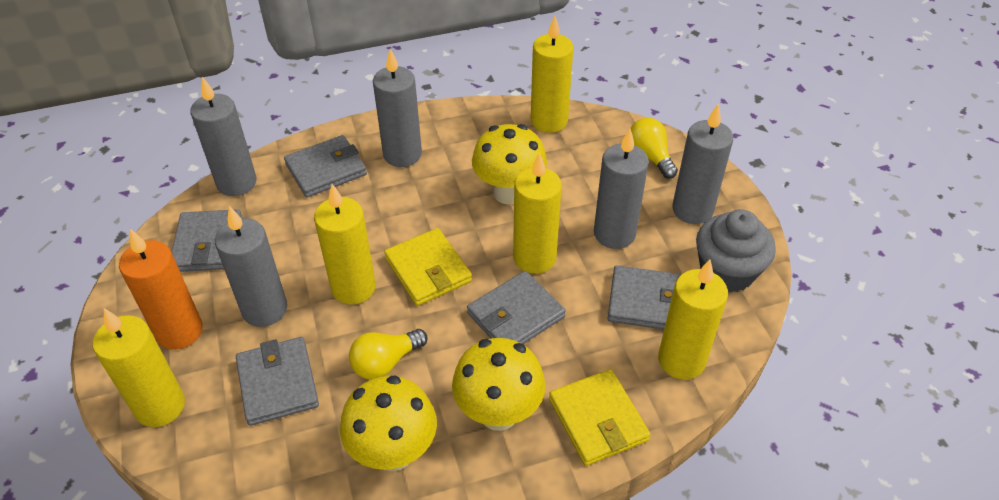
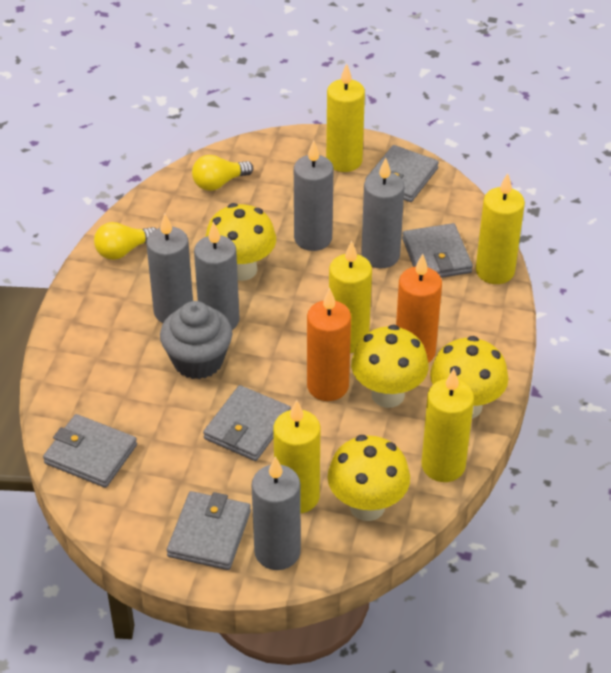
orange candle: [119,229,203,350] = 1 -> [307,288,351,401] [396,254,442,363] = 2
yellow mushroom: [340,376,437,471] [452,338,545,431] [472,124,547,204] = 3 -> [205,203,276,281] [327,435,410,521] [351,325,429,408] [430,336,508,419] = 4
yellow wallet: [384,228,472,306] [549,369,650,466] = 2 -> none = 0

